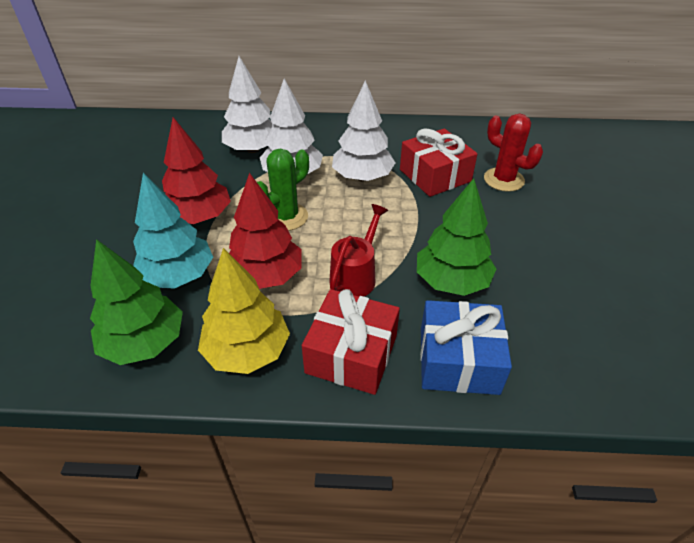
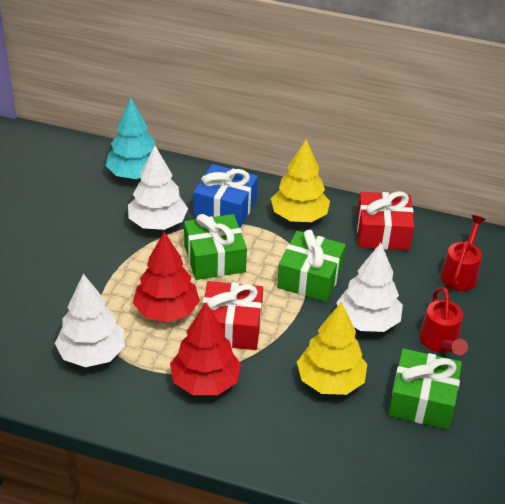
green cactus: [257,149,309,231] = 1 -> none = 0
green gift: none = 0 -> [184,214,247,280] [277,229,346,302] [388,348,462,429] = 3
green tree: [90,239,183,365] [417,178,496,296] = 2 -> none = 0
red cactus: [484,114,543,192] = 1 -> none = 0
red watering can: [329,204,388,296] = 1 -> [419,287,468,355] [440,215,486,291] = 2
yellow tree: [198,248,290,374] = 1 -> [271,139,330,222] [297,302,367,395] = 2

